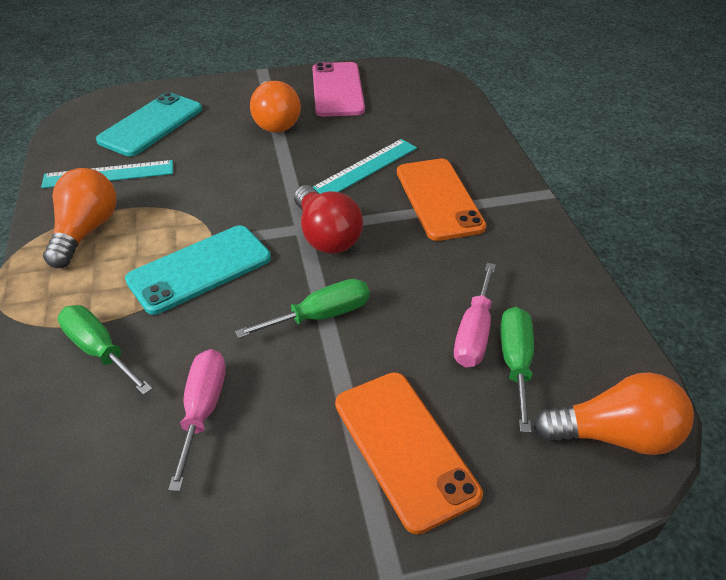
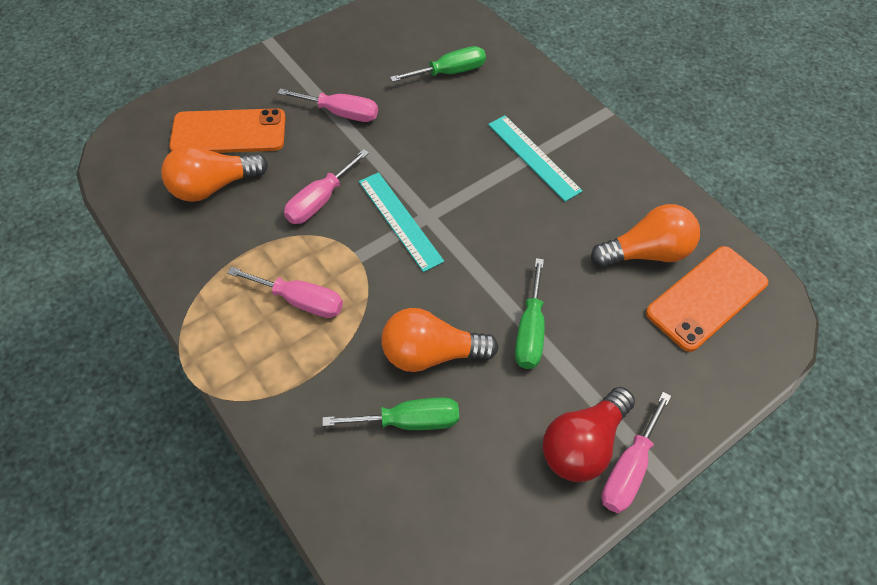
pink phone: [312,62,365,117] = 1 -> none = 0
pink screwdriver: [168,349,226,492] [454,263,496,367] = 2 -> [227,267,343,318] [277,88,378,122] [284,149,369,224] [601,392,671,513] = 4
turquoise phone: [96,92,202,156] [125,225,271,315] = 2 -> none = 0

